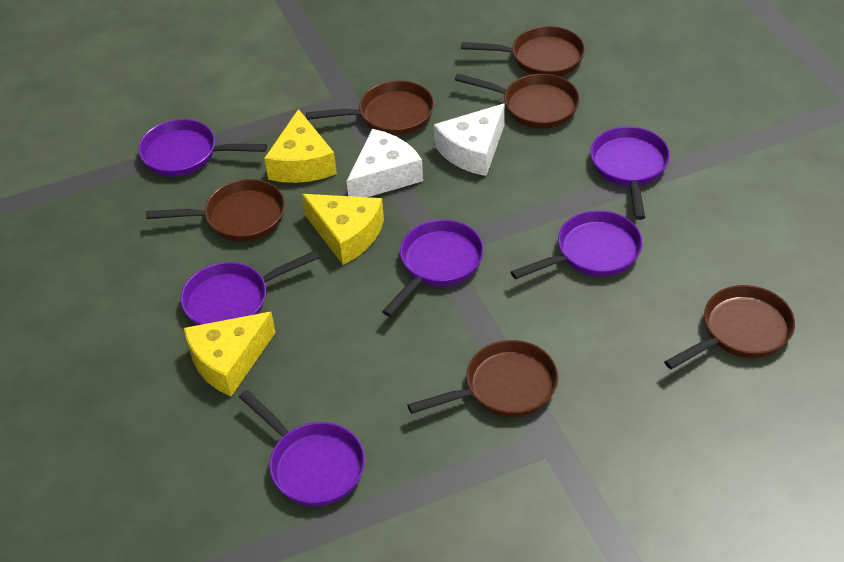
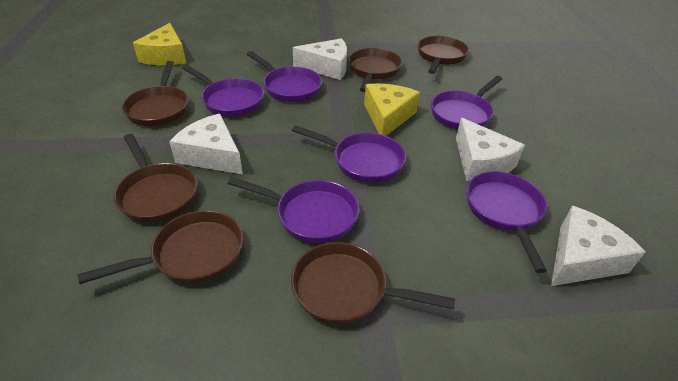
white cheese: [347,129,423,197] [434,103,505,176] = 2 -> [169,114,243,174] [293,38,347,80] [456,118,525,181] [551,206,645,286] = 4
yellow cheese: [184,312,276,396] [264,109,337,183] [302,194,384,265] = 3 -> [133,23,186,65] [364,83,420,136] = 2

